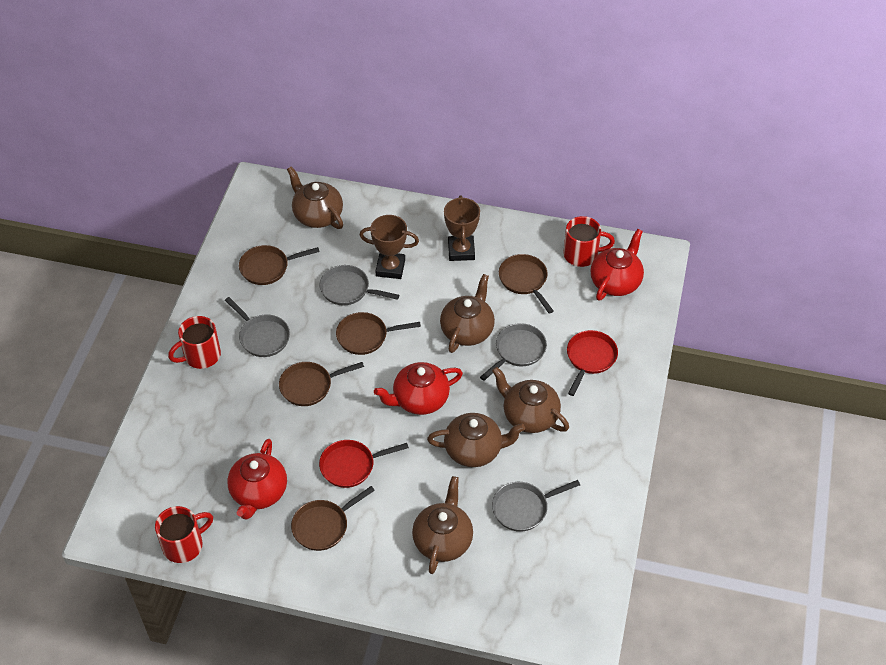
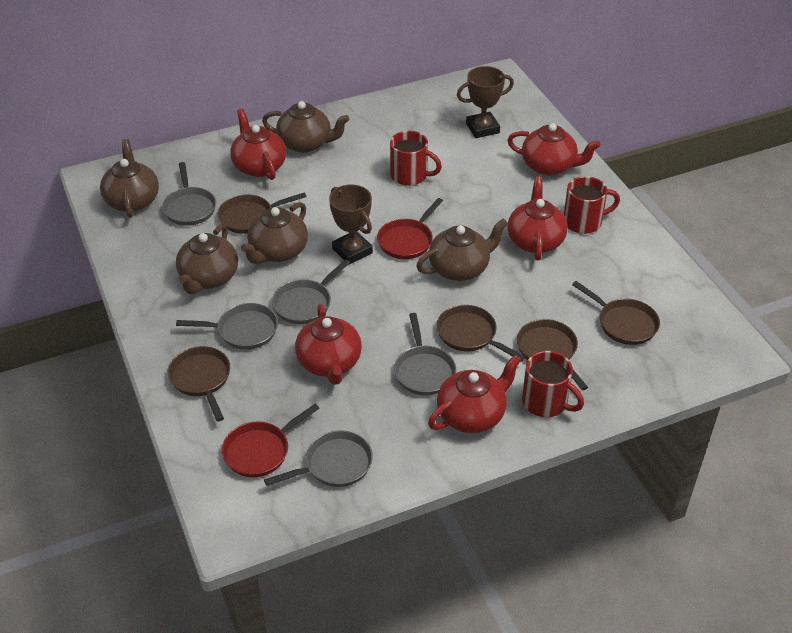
grey pan: [225,297,290,357] [319,265,399,306] [480,323,547,381] [492,480,580,532] = 4 -> [162,162,216,226] [176,303,278,350] [264,430,373,487] [272,259,350,324] [394,313,456,395] = 5
red teapot: [227,439,287,520] [374,362,463,415] [591,229,644,301] = 3 -> [230,109,286,180] [295,304,362,385] [428,355,521,433] [507,123,601,176] [507,176,568,261] = 5

